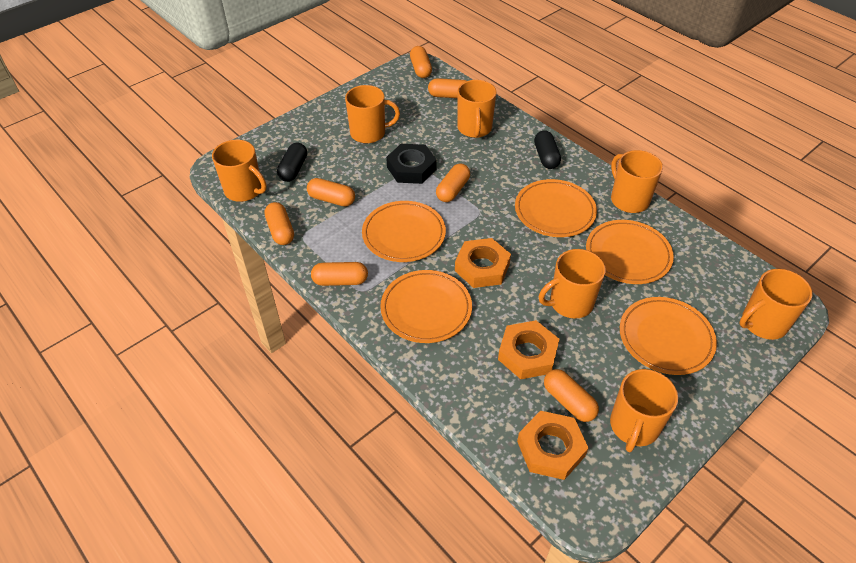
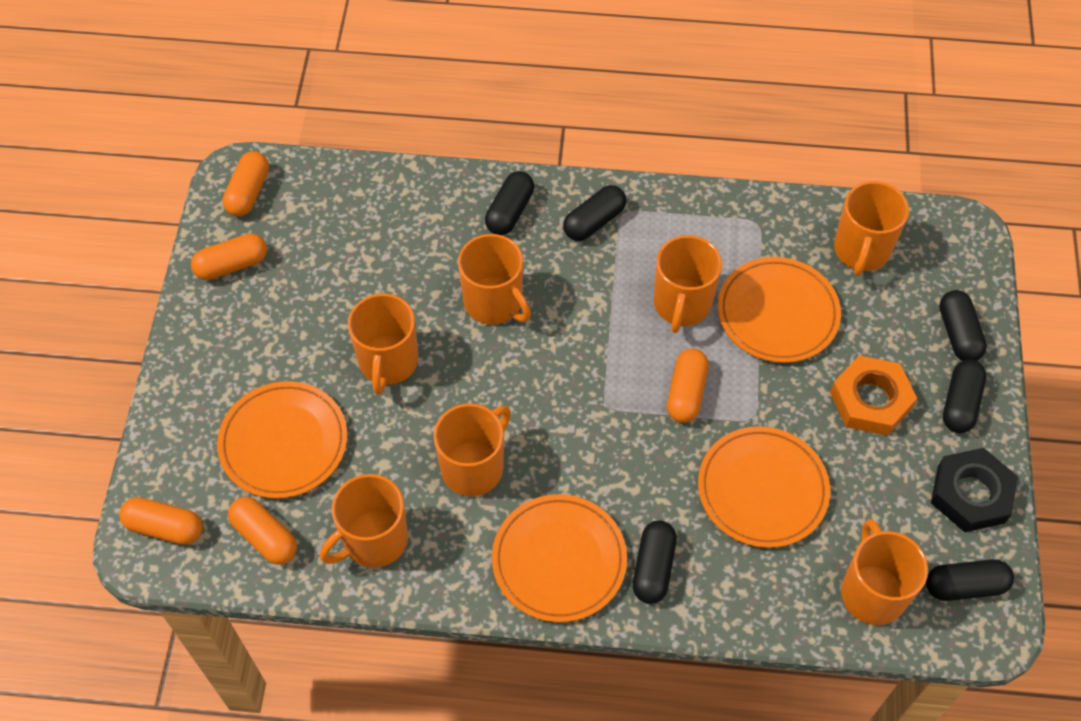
black capsule: [277,143,307,182] [534,131,561,169] = 2 -> [485,171,534,235] [563,185,626,241] [633,521,677,604] [926,559,1014,601] [939,290,987,361] [943,360,987,433] = 6
orange capsule: [264,202,294,245] [307,178,355,206] [311,262,368,286] [410,46,432,78] [428,78,467,98] [436,163,470,202] [544,369,599,422] = 7 -> [119,497,203,545] [191,233,267,280] [222,151,269,217] [228,497,297,565] [667,348,709,423] = 5
orange nut: [455,238,511,288] [498,320,559,379] [517,411,588,480] = 3 -> [830,355,917,436] = 1
orange plate: [362,201,446,262] [380,270,472,343] [515,179,597,237] [586,220,674,284] [620,297,717,375] = 5 -> [217,381,347,499] [492,494,627,622] [698,426,830,548] [718,257,841,363] = 4

